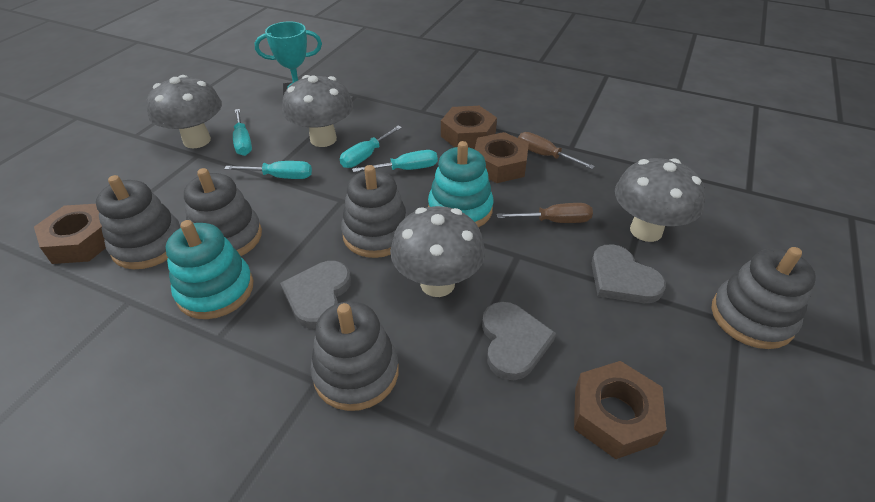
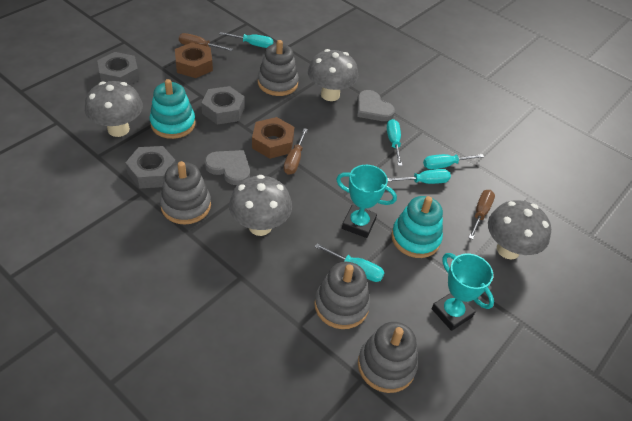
brown nut: [34,204,106,264] [441,106,497,149] [475,132,529,183] [574,361,667,459] = 4 -> [175,42,213,78] [252,117,294,159] = 2
brown screwdriver: [497,203,593,223] [518,132,595,169] = 2 -> [179,33,233,51] [284,128,308,175] [469,190,495,239] = 3
grey heart: [280,261,351,329] [482,302,556,380] [591,244,666,303] = 3 -> [205,150,250,185] [357,90,395,121] = 2
grey nut: none = 0 -> [97,52,140,85] [125,146,176,188] [201,86,245,125] = 3
grey stacking toy: [96,175,181,269] [184,168,262,256] [310,301,399,411] [341,165,408,258] [712,247,816,349] = 5 -> [160,161,211,224] [258,40,299,96] [314,262,370,329] [358,322,418,393] = 4
turquoise screwdriver: [224,161,312,179] [233,109,252,156] [340,125,402,168] [352,150,438,172] = 4 -> [219,32,273,48] [315,243,385,282] [387,119,402,166] [388,169,451,184] [423,154,484,169] = 5
turquoise trophy: [255,21,322,96] = 1 -> [336,165,397,238] [432,253,494,331] = 2

